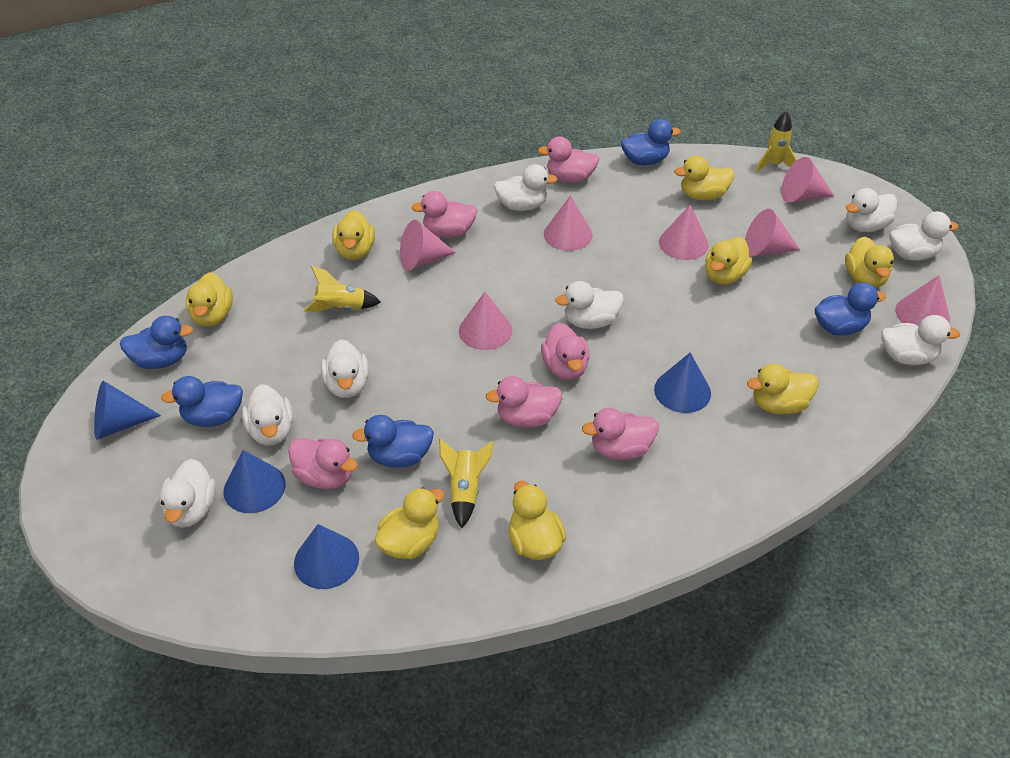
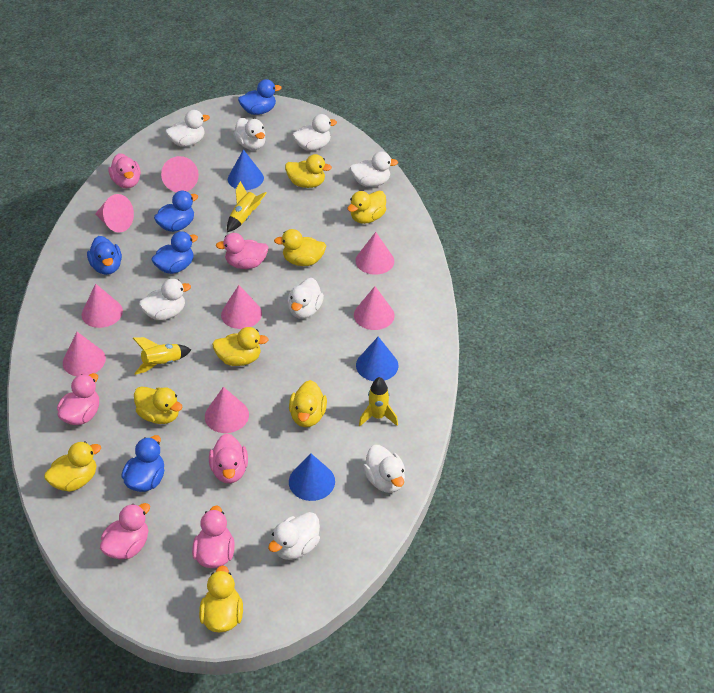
blue cone: [94,381,161,440] [224,450,286,513] [294,524,359,589] [654,353,711,413] = 4 -> [228,149,264,190] [289,454,335,501] [356,337,399,381] = 3
pink cone: [400,220,456,271] [459,292,512,350] [544,195,593,251] [659,204,709,260] [745,209,800,257] [781,157,834,203] [895,275,950,326] = 7 -> [63,332,106,376] [81,284,123,328] [95,194,134,233] [161,156,199,192] [205,387,249,433] [221,285,262,329] [354,286,395,330] [355,232,394,275] = 8

